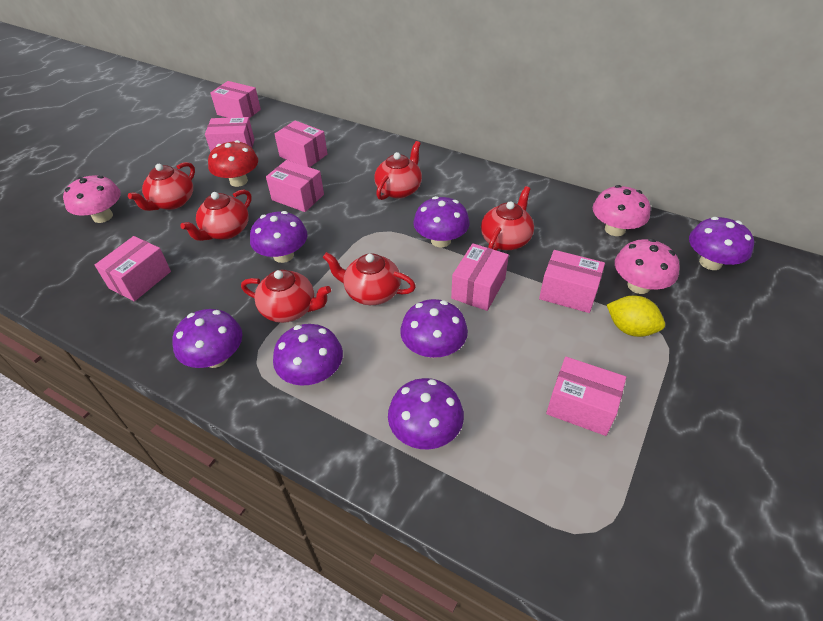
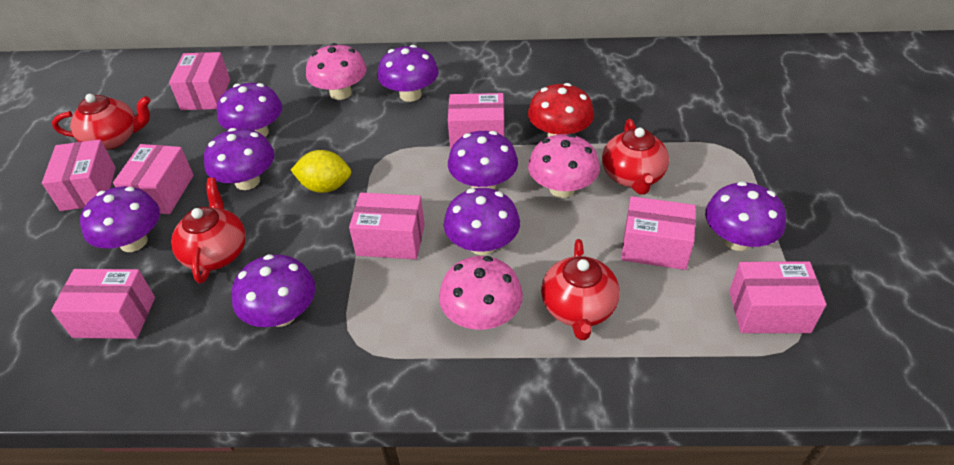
purple mushroom: [172,309,242,368] [250,211,308,263] [273,324,343,386] [388,378,464,449] [400,299,468,358] [413,196,470,247] [689,217,754,270] = 7 -> [80,186,160,252] [204,128,274,190] [217,83,282,137] [232,254,315,327] [378,45,439,102] [444,188,520,255] [448,131,518,189] [705,181,786,251] = 8
red teapot: [128,162,195,211] [180,189,251,241] [241,270,331,323] [323,252,416,305] [374,141,422,200] [481,186,534,251] = 6 -> [52,94,151,150] [171,178,246,284] [541,239,620,340] [602,119,669,195] = 4

